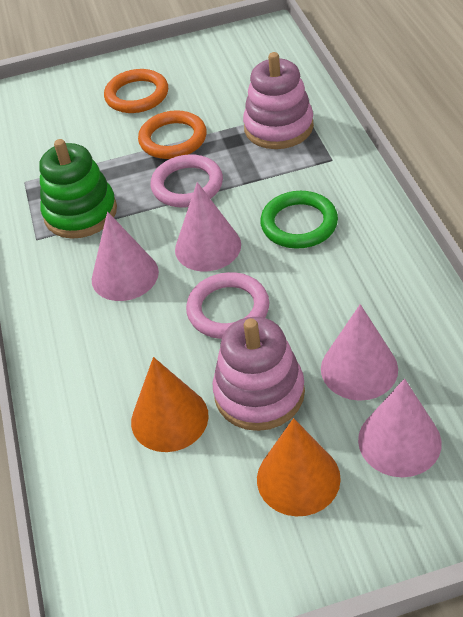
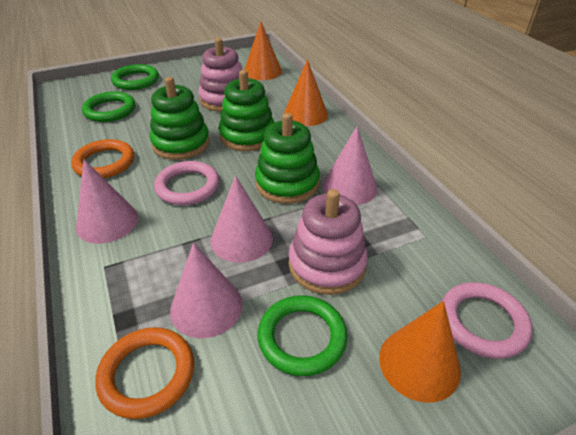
green ring: [260,191,338,249] = 1 -> [82,91,135,122] [111,64,159,90] [258,295,347,376] = 3
green stacking toy: [39,139,117,239] = 1 -> [150,77,210,160] [219,70,275,151] [255,113,320,204] = 3
orange cone: [131,357,209,452] [257,418,341,516] = 2 -> [244,22,282,80] [284,59,328,126] [379,301,461,402] = 3

